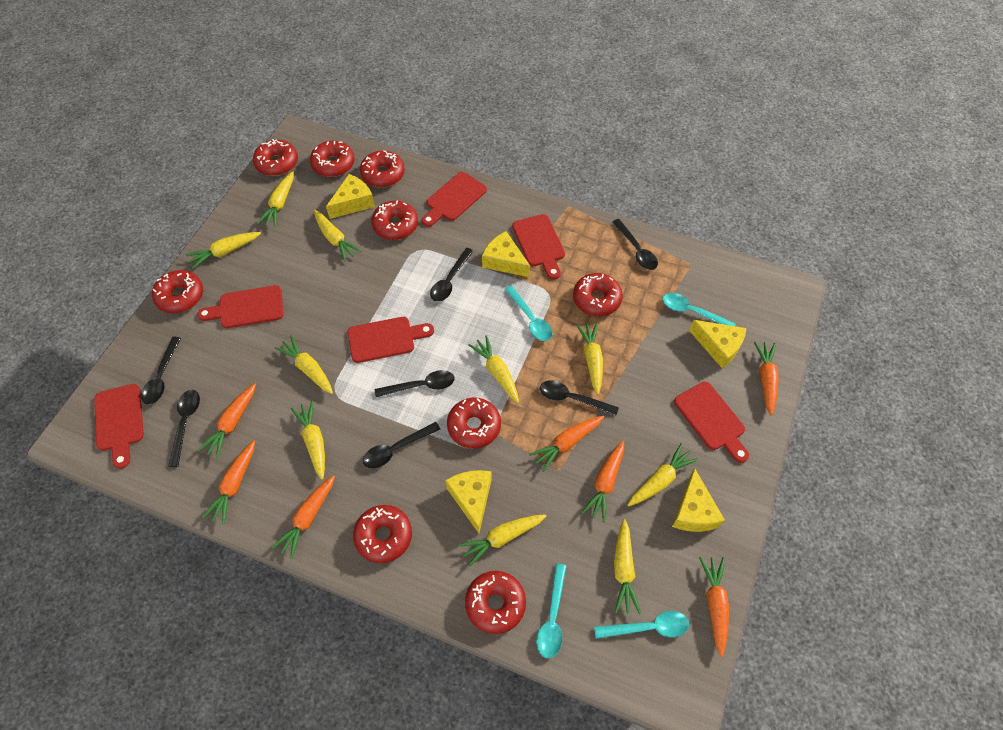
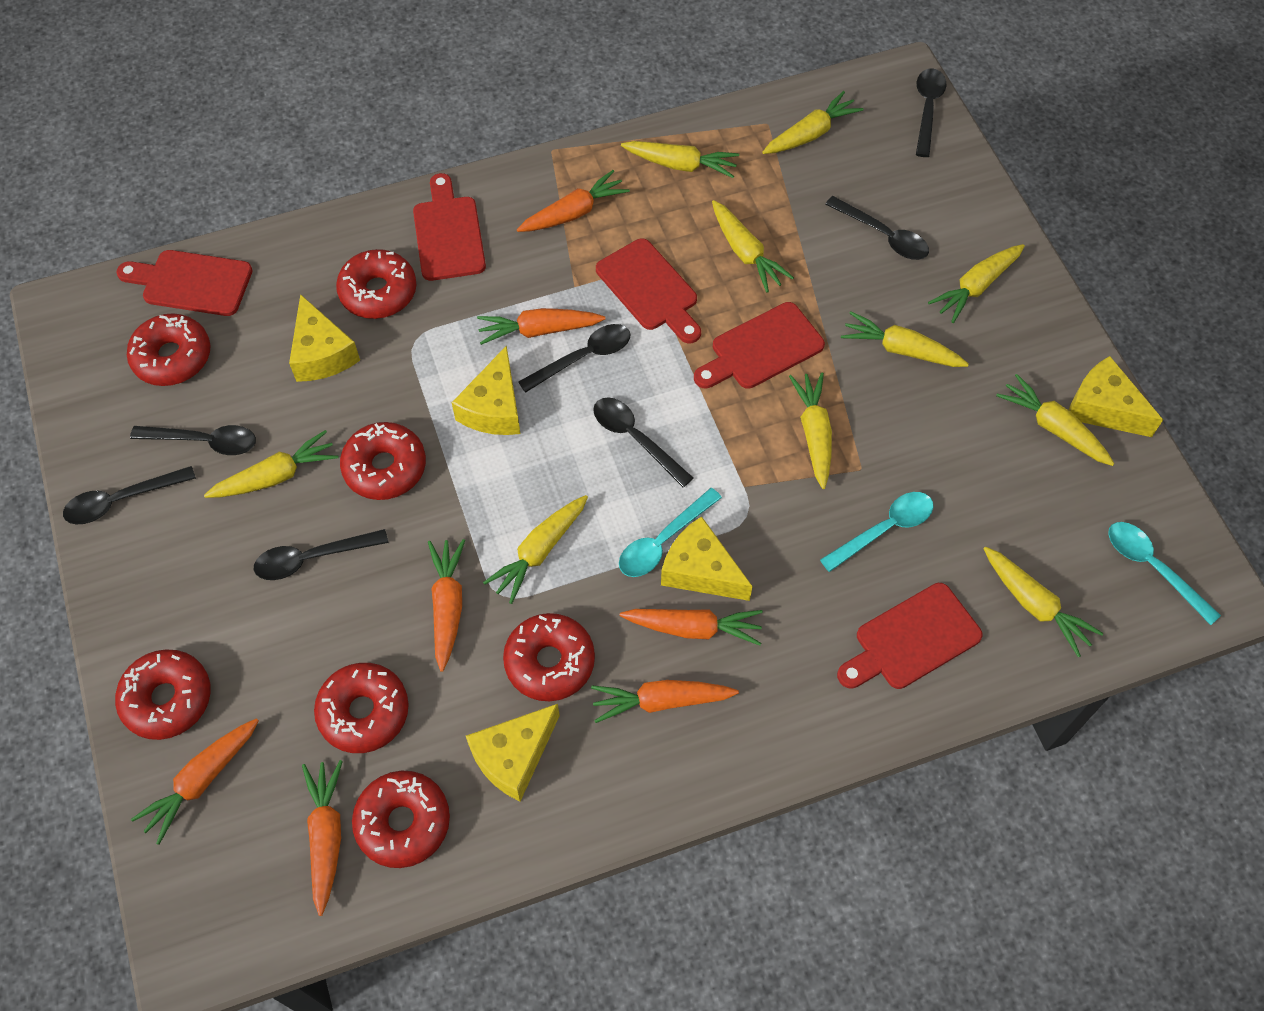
red cutting board: [94,384,144,469] [197,285,283,328] [348,317,434,363] [422,172,487,227] [512,214,565,280] [674,382,749,463] = 6 -> [116,250,252,316] [413,173,486,281] [596,238,701,343] [694,302,825,389] [837,583,983,689] = 5
red donut: [152,270,203,313] [253,139,298,176] [310,141,354,177] [353,505,412,563] [360,150,405,188] [371,201,418,240] [447,398,501,449] [465,571,526,634] [573,273,623,316] = 9 -> [115,650,211,740] [127,313,210,386] [314,663,409,753] [336,249,417,319] [340,422,426,500] [352,771,450,868] [503,613,595,701] = 7
turquoise spoon: [504,285,552,341] [536,563,566,658] [594,611,689,639] [662,293,736,326] = 4 -> [619,488,722,577] [820,492,933,572] [1108,522,1221,625] = 3

